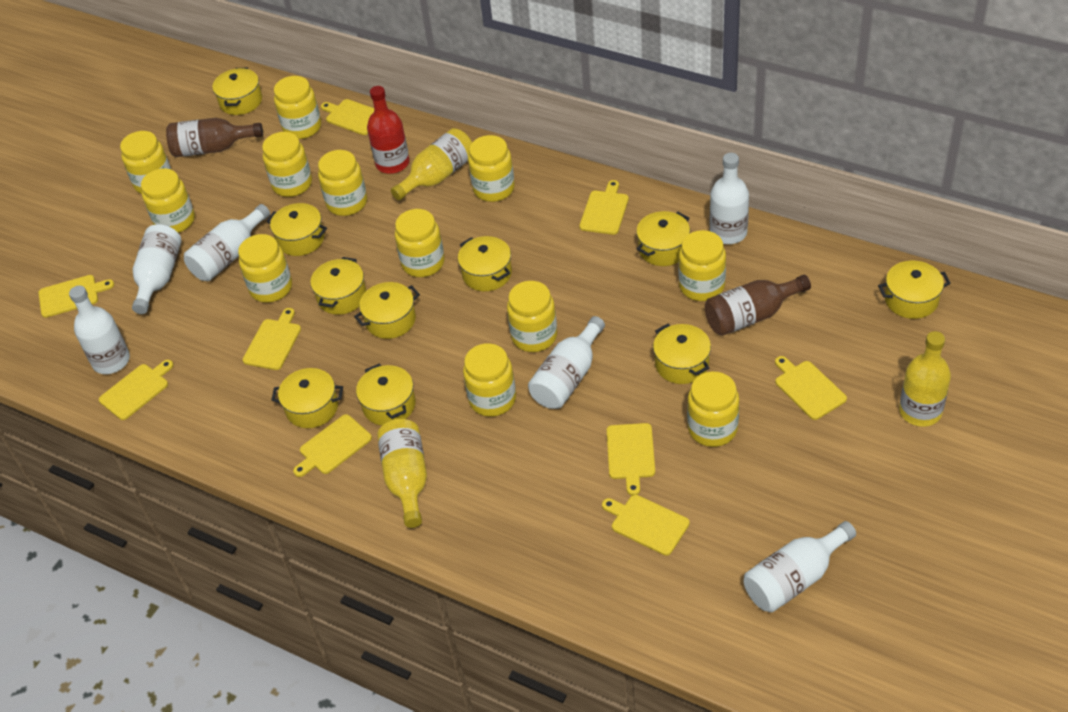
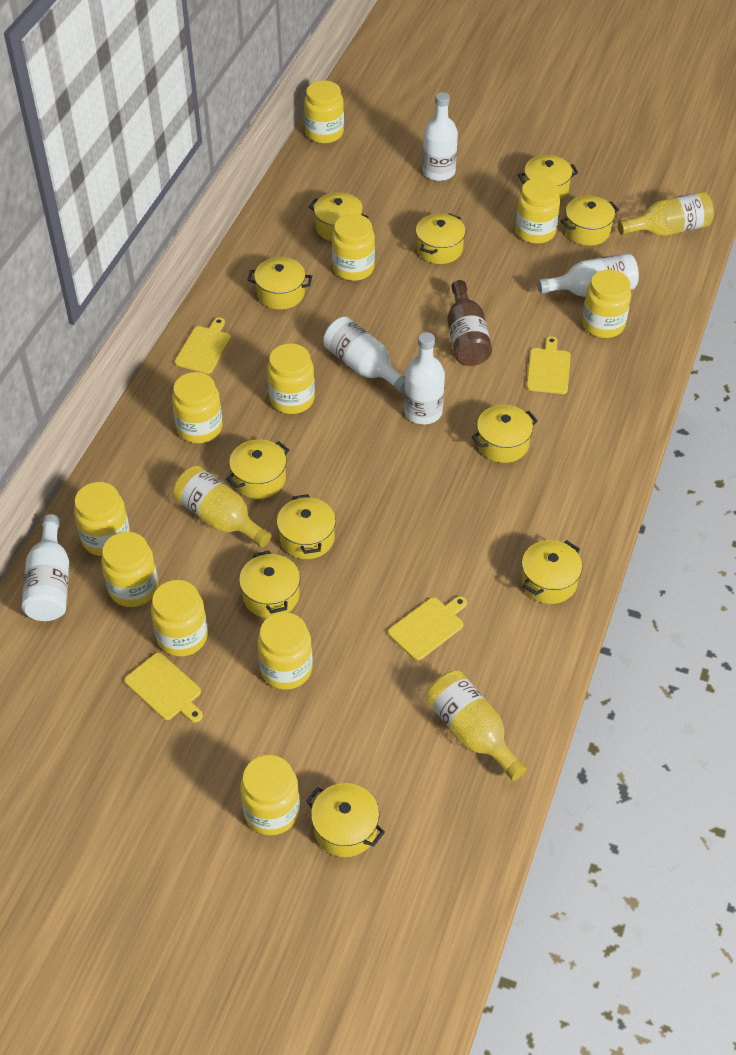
brown bottle: [166,118,263,157] [705,275,811,336] = 2 -> [447,280,492,366] = 1
red bottle: [367,86,409,174] = 1 -> none = 0
white bottle: [69,286,130,374] [132,224,181,314] [184,204,270,281] [528,316,605,409] [710,153,749,244] [744,521,856,612] = 6 -> [22,514,69,621] [323,317,405,393] [404,332,445,424] [422,92,458,181] [538,253,639,297] = 5
yellow cutting board: [38,275,114,318] [99,360,174,420] [242,308,301,370] [293,414,372,477] [321,99,374,135] [579,180,629,235] [602,495,690,556] [607,423,655,495] [775,356,847,420] = 9 -> [124,653,203,723] [175,318,231,374] [388,596,467,661] [527,337,571,394] = 4
yellow jar: [120,131,171,194] [141,168,195,233] [238,234,292,303] [262,132,312,197] [274,76,321,139] [318,150,367,216] [395,209,444,277] [463,343,516,417] [468,135,515,202] [507,281,557,352] [678,230,726,301] [687,372,739,447] = 12 -> [74,482,130,556] [101,532,158,607] [151,580,208,656] [172,372,223,443] [240,755,300,835] [257,612,312,690] [267,343,315,414] [304,80,344,144] [332,214,375,281] [515,178,560,244] [582,269,631,338] = 11
yellow pot: [212,67,262,115] [266,203,327,256] [271,368,343,428] [310,257,366,315] [354,282,420,339] [356,364,416,426] [458,236,512,291] [636,211,690,266] [653,324,711,384] [878,261,951,319] = 10 -> [226,439,289,499] [239,551,300,618] [248,257,312,310] [277,494,336,559] [306,783,385,857] [309,192,369,241] [416,213,466,264] [471,405,538,463] [518,155,578,201] [521,540,582,604] [561,196,619,246] = 11

